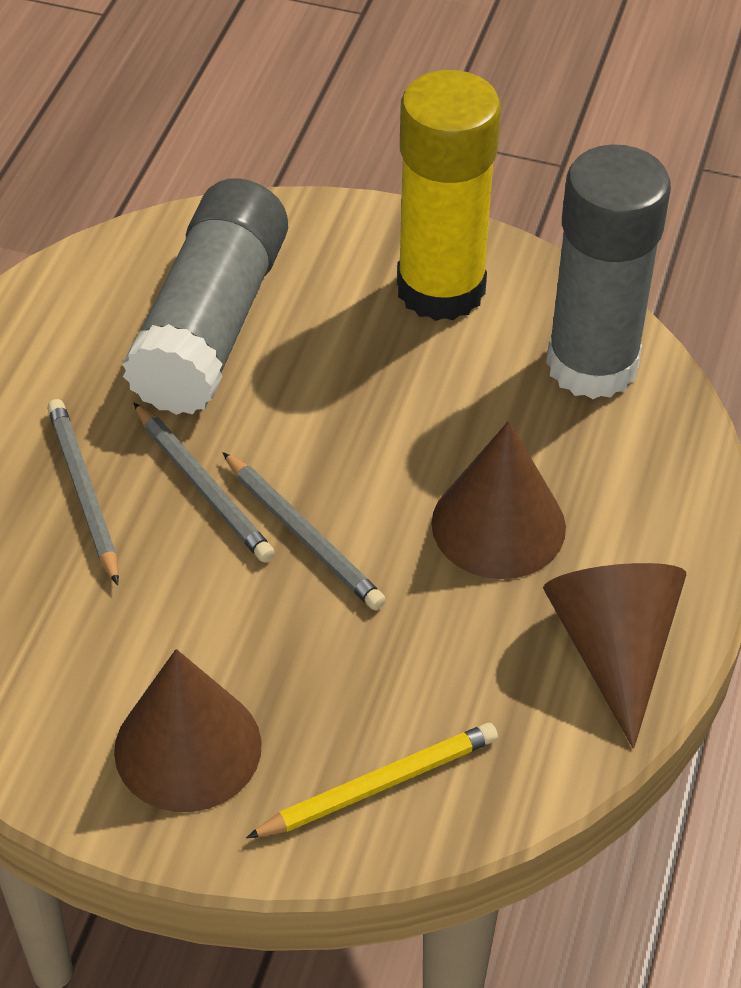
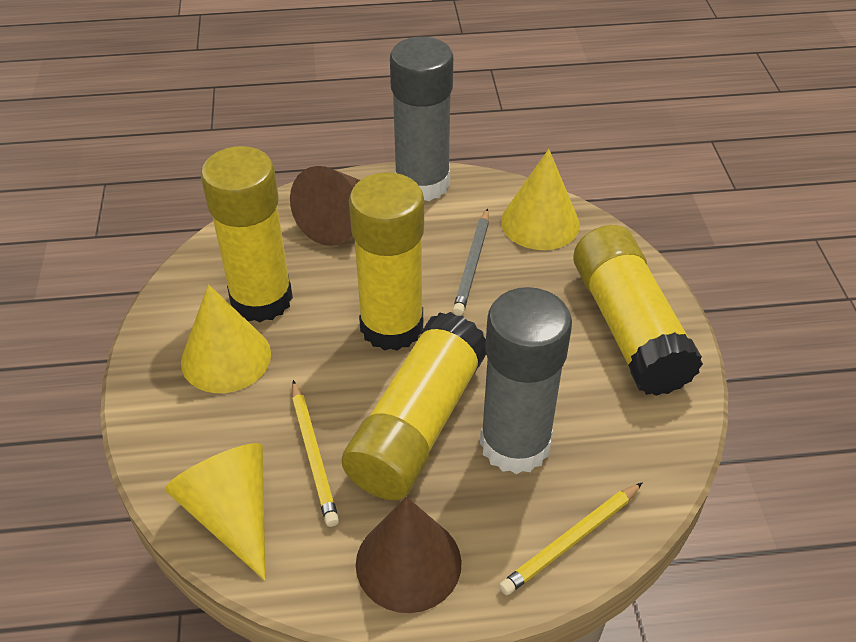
brown cone: [114,649,262,812] [431,421,566,579] [543,563,686,748] = 3 -> [290,166,360,246] [356,496,462,613] = 2
grey pencil: [47,399,119,585] [134,403,275,562] [222,452,386,610] = 3 -> [453,208,489,316] = 1
yellow cone: none = 0 -> [165,443,266,581] [181,285,271,393] [501,149,580,250] = 3
yellow glue stick: [397,70,501,321] = 1 -> [201,146,293,322] [342,312,486,500] [349,172,424,351] [573,225,703,396] = 4
yellow pencil: [246,723,498,838] = 1 -> [292,380,339,527] [499,482,643,595] = 2

